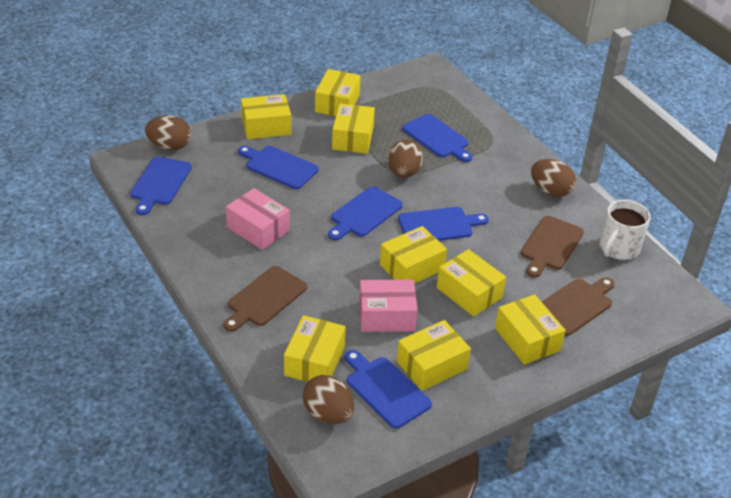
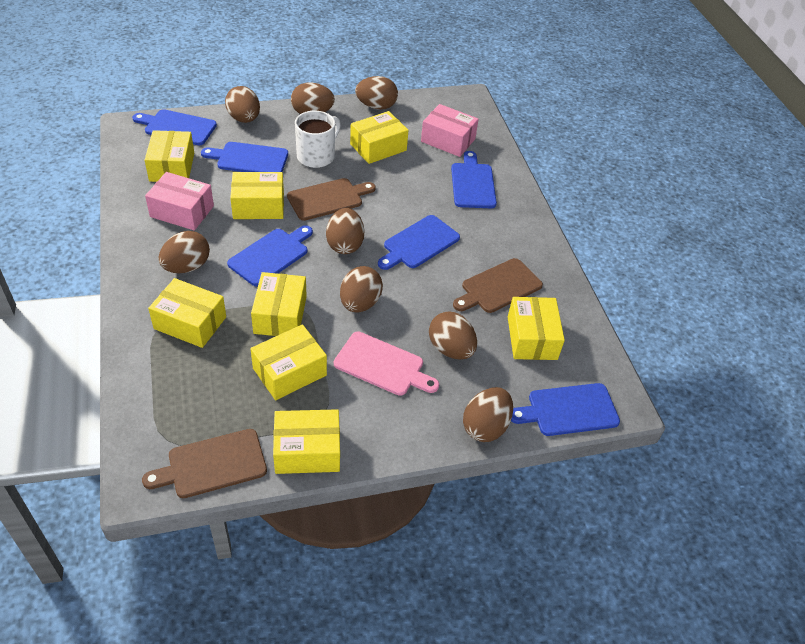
brown egg: [145,115,191,150] [303,375,354,424] [388,140,423,178] [531,159,576,197] = 4 -> [159,231,210,273] [225,86,260,123] [291,82,335,114] [326,208,364,254] [340,266,383,313] [355,76,398,110] [429,311,477,360] [463,387,513,442] = 8
pink cutting board: none = 0 -> [334,331,439,396] = 1

